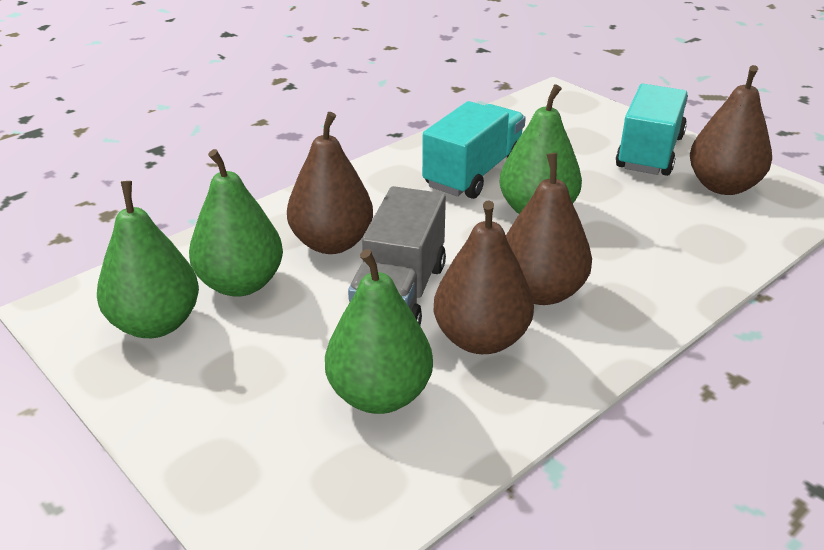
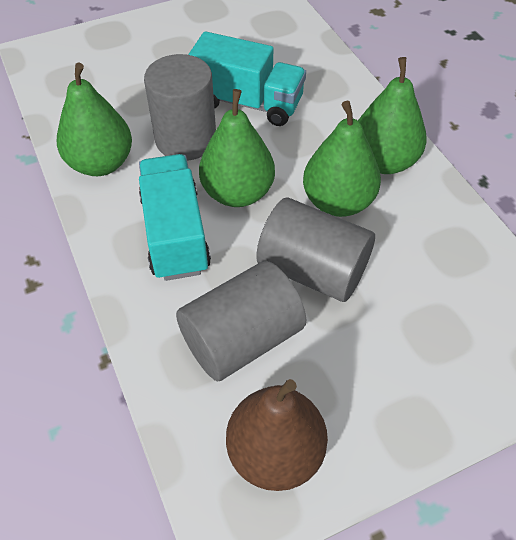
brown pear: [287,112,373,254] [434,200,534,354] [506,153,592,305] [690,65,772,195] = 4 -> [226,379,328,491] = 1
grey cylinder: none = 0 -> [144,54,216,161] [176,261,306,381] [256,198,375,302] = 3
grey truck: [348,186,446,325] = 1 -> none = 0

